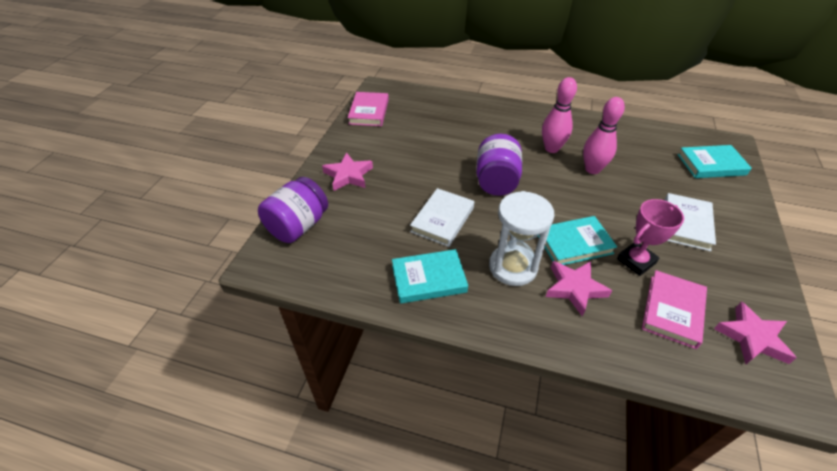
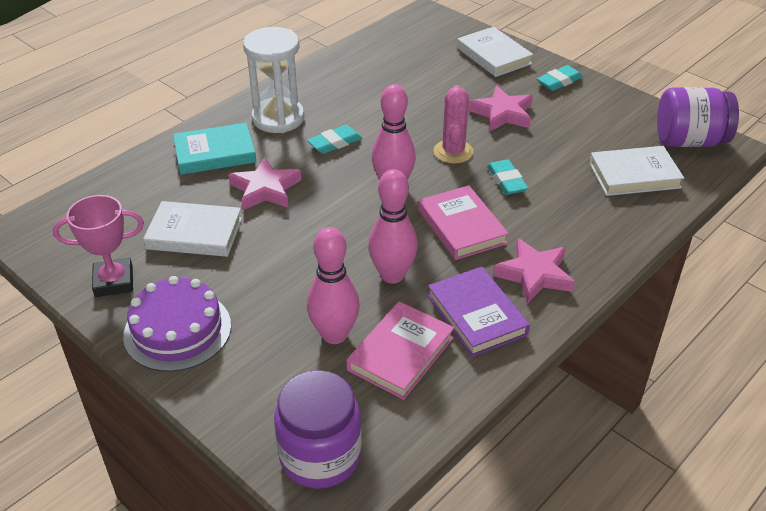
pink bowling pin: [542,77,577,153] [583,97,625,174] = 2 -> [307,227,360,344] [368,169,418,284] [372,84,416,180] = 3
pink cactus: none = 0 -> [434,85,474,164] = 1
purple book: none = 0 -> [427,267,530,357] = 1
purple cake: none = 0 -> [123,276,231,372] = 1
turquoise book: [392,249,468,303] [538,216,617,265] [678,145,752,178] = 3 -> [173,123,256,175] = 1
turquoise eraser: none = 0 -> [307,125,362,154] [487,159,528,195] [537,65,583,91] = 3
white book: [410,188,474,247] [664,193,716,251] = 2 -> [143,201,242,257] [457,27,533,77] [589,146,684,196] = 3

